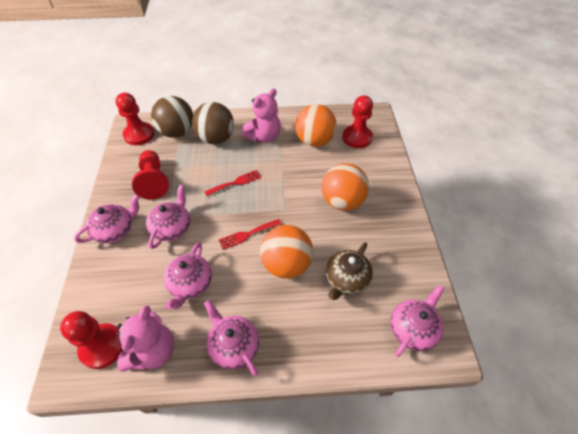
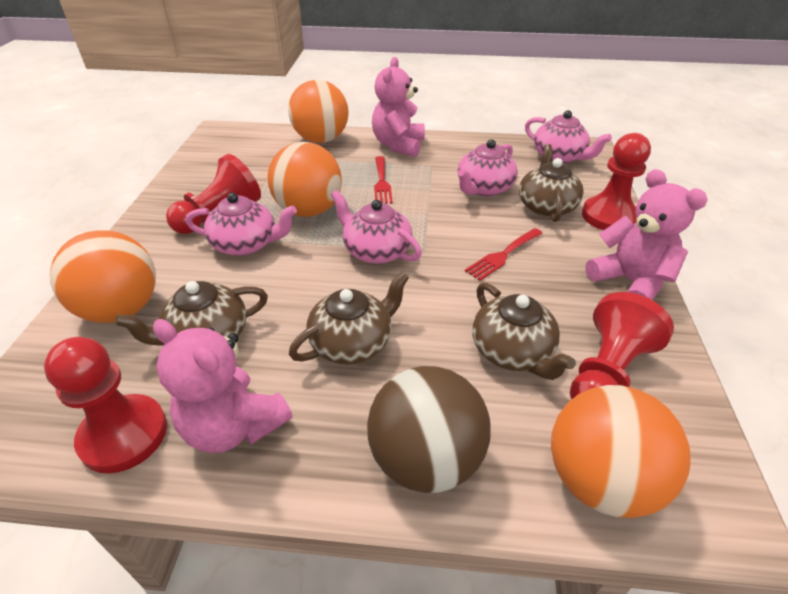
brown ball: [151,96,193,138] [192,102,234,144] = 2 -> [367,366,491,493] = 1
brown teapot: [326,242,373,300] = 1 -> [115,281,268,346] [289,272,409,364] [472,283,576,380] [519,144,584,222] = 4
orange ball: [260,225,313,279] [295,104,337,147] [322,163,369,211] = 3 -> [50,230,156,323] [267,142,342,217] [288,80,349,143] [551,385,691,518] = 4
pink teapot: [74,194,140,243] [146,185,190,249] [164,242,212,309] [204,300,259,376] [390,285,444,357] = 5 -> [186,193,297,256] [331,190,422,264] [458,139,518,196] [525,110,612,164] = 4
pink teddy bear: [117,305,174,372] [242,88,281,143] = 2 -> [153,319,293,453] [372,57,425,157] [585,169,708,300] = 3

